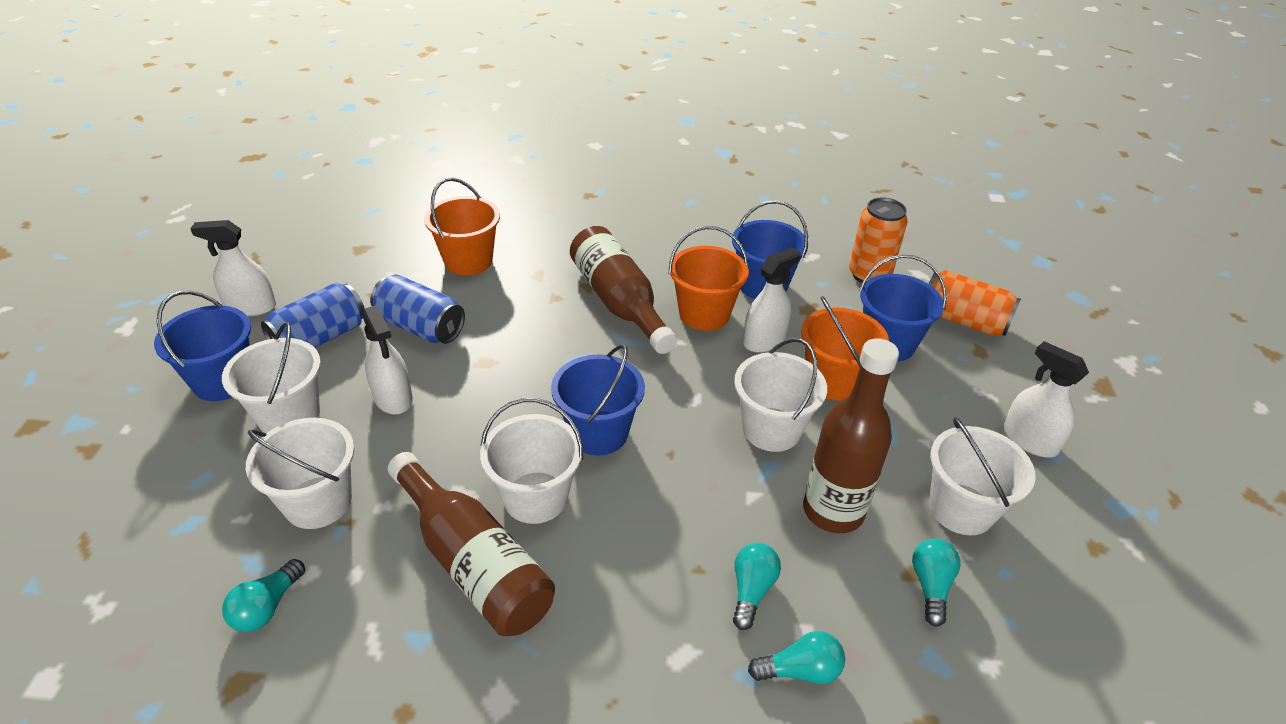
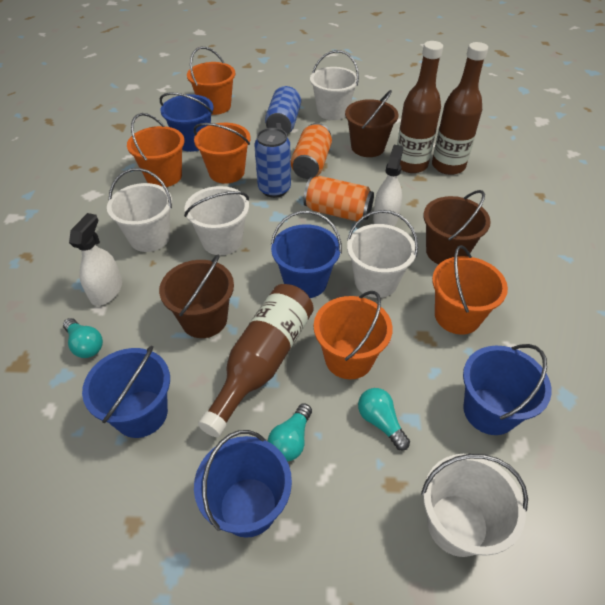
blue bucket: [154,290,251,401] [551,344,645,456] [732,200,808,299] [859,255,947,362] = 4 -> [82,346,170,438] [160,92,214,152] [194,430,292,538] [271,211,342,298] [463,344,552,435] = 5
brown bucket: none = 0 -> [159,255,234,338] [345,90,398,157] [423,190,491,264] = 3
orange bucket: [424,178,500,275] [669,226,749,331] [801,296,889,401] = 3 -> [127,113,184,187] [187,47,236,115] [194,123,251,184] [314,291,393,379] [432,245,508,335] = 5
turquoise light bulb: [222,559,305,632] [733,543,781,630] [748,631,845,684] [912,539,960,627] = 4 -> [63,318,103,358] [268,403,312,462] [358,388,410,451] = 3
white spray bottle: [190,220,276,316] [362,305,413,414] [743,247,801,353] [1003,341,1089,457] = 4 -> [69,213,122,306] [373,145,403,226] = 2

